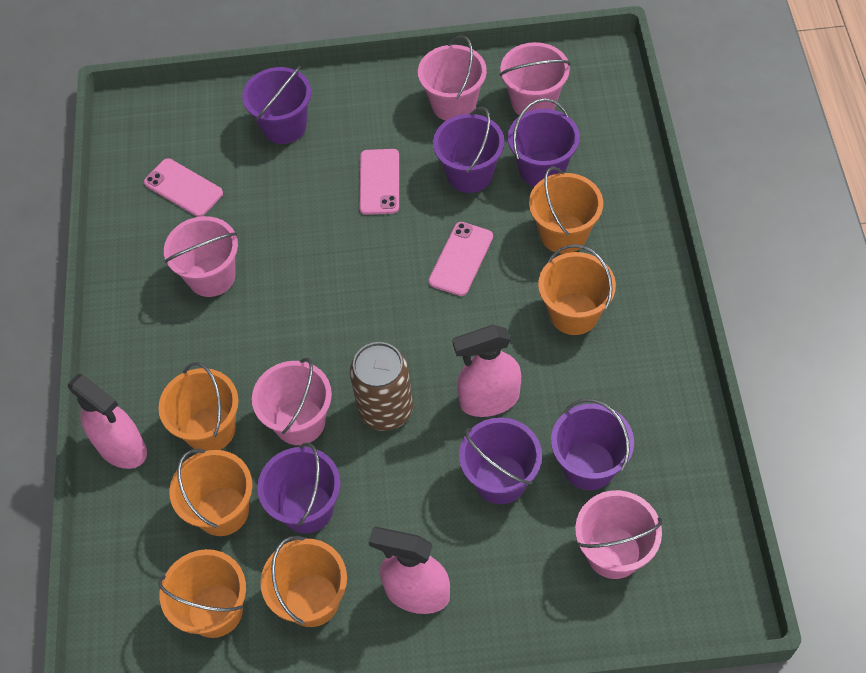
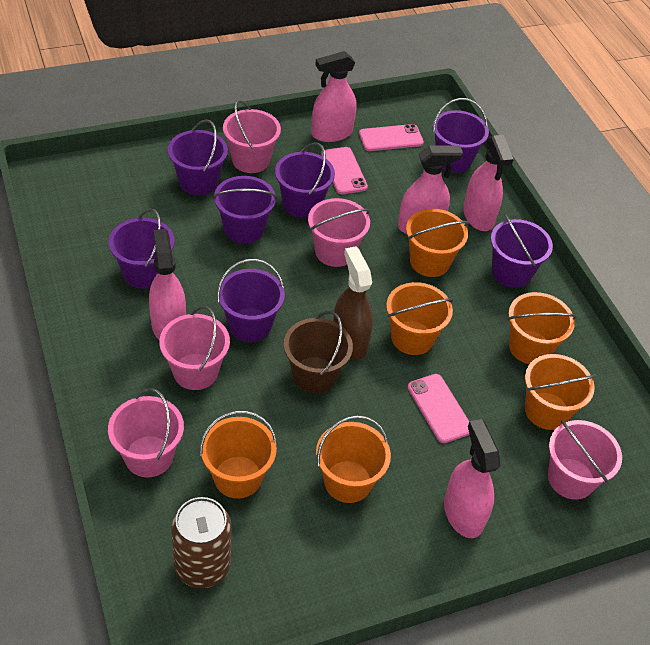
brown bucket: none = 0 -> [284,311,353,393] = 1
brown spray bottle: none = 0 -> [333,247,373,360] = 1
pink spray bottle: [68,374,147,469] [368,527,450,614] [452,325,521,417] = 3 -> [149,229,186,339] [311,51,357,142] [398,145,463,234] [444,419,500,538] [463,135,514,231] = 5
purple bucket: [242,66,311,144] [257,443,341,533] [433,107,505,193] [459,417,542,504] [508,98,580,187] [551,398,634,490] = 6 -> [109,208,175,289] [168,120,228,196] [213,176,277,244] [217,259,285,342] [275,142,335,218] [433,98,489,173] [491,214,553,288] = 7

